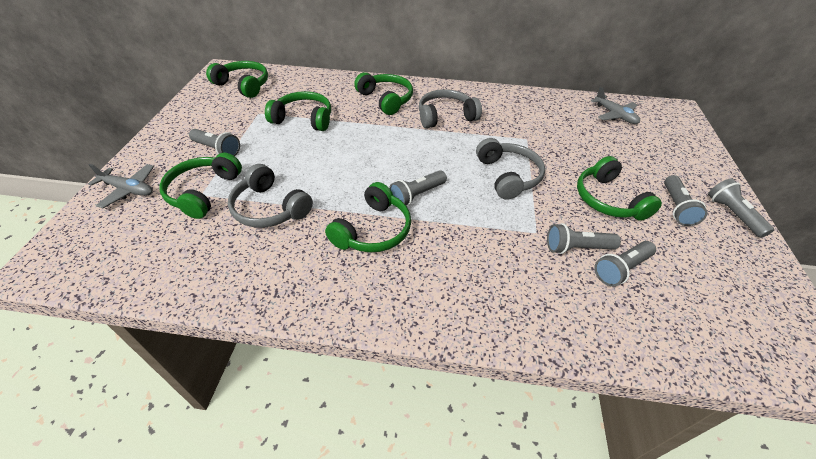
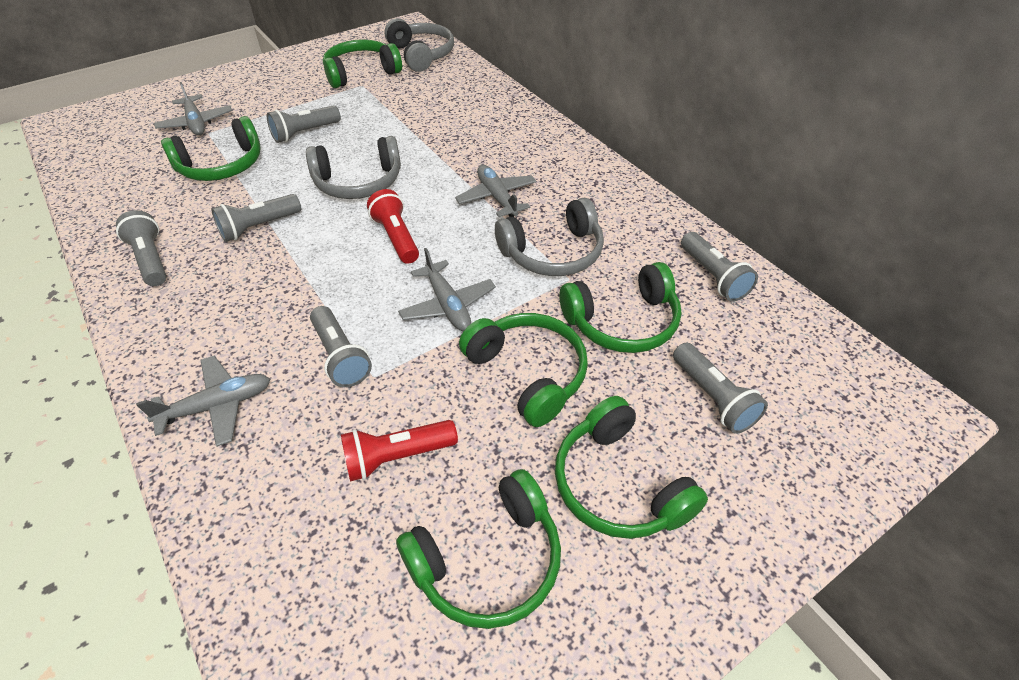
grey plane: [88,164,154,208] [591,87,640,124] = 2 -> [136,355,270,447] [154,82,232,135] [398,248,496,331] [455,165,537,217] = 4
red flashlight: none = 0 -> [341,420,458,482] [367,189,419,264] = 2

